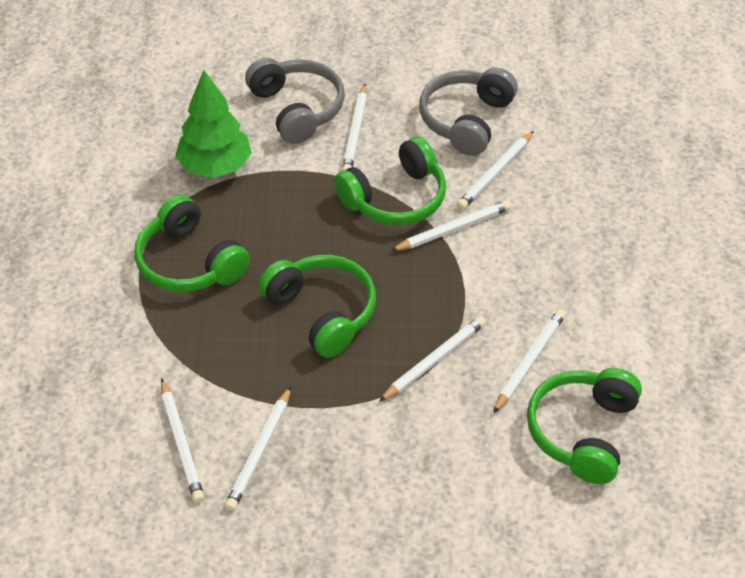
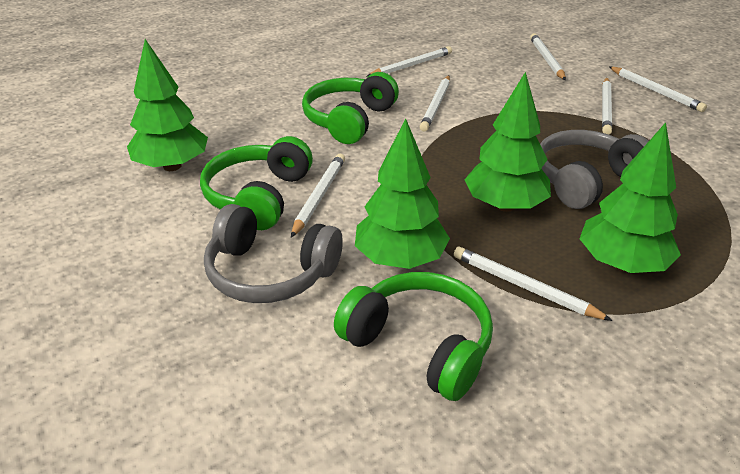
green headphones: [134,195,250,292] [259,255,376,358] [334,137,446,225] [527,368,642,484] = 4 -> [200,136,313,230] [302,72,399,144] [334,272,493,401] = 3
green tree: [175,70,252,178] = 1 -> [127,39,208,171] [355,118,450,269] [464,72,551,212] [580,122,681,273] = 4

